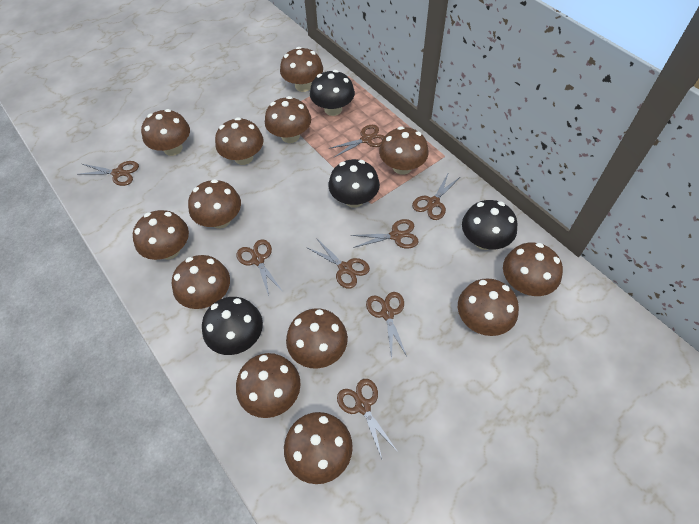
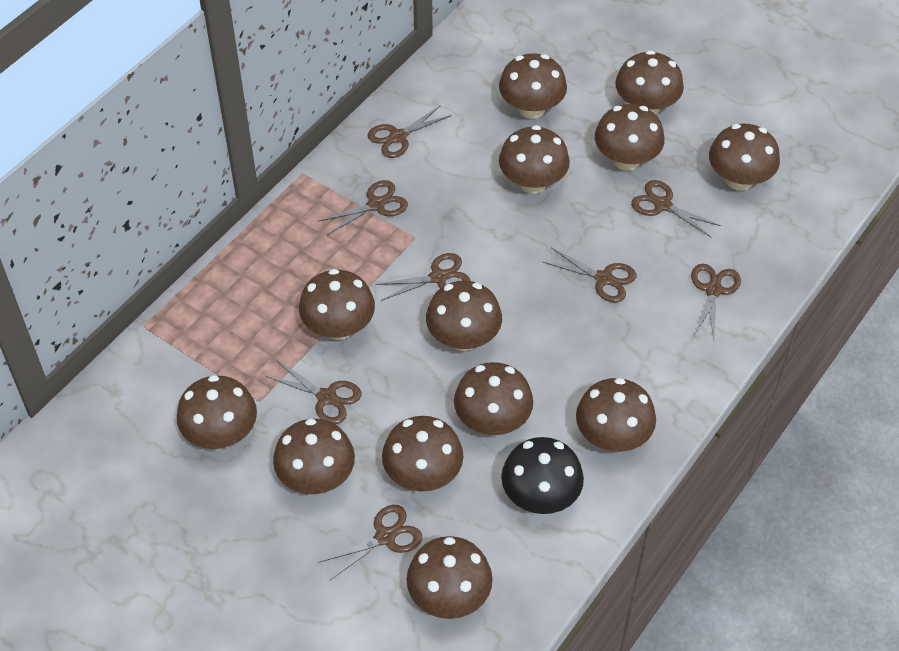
black mushroom: [202,297,263,355] [310,70,355,116] [328,159,380,208] [462,200,517,250] = 4 -> [501,437,584,514] = 1

